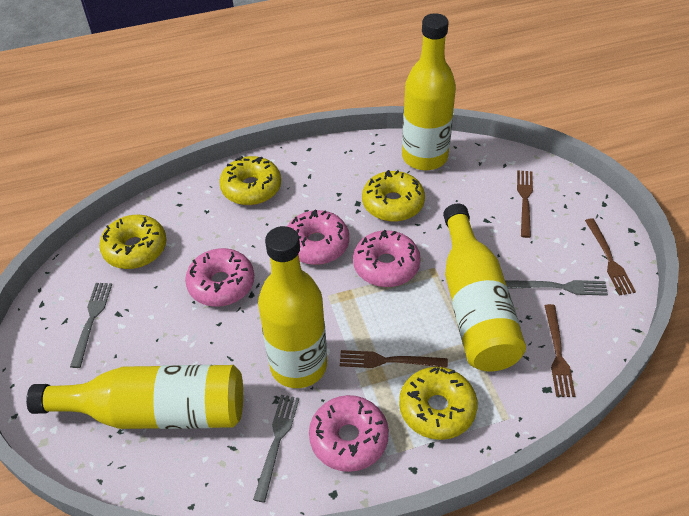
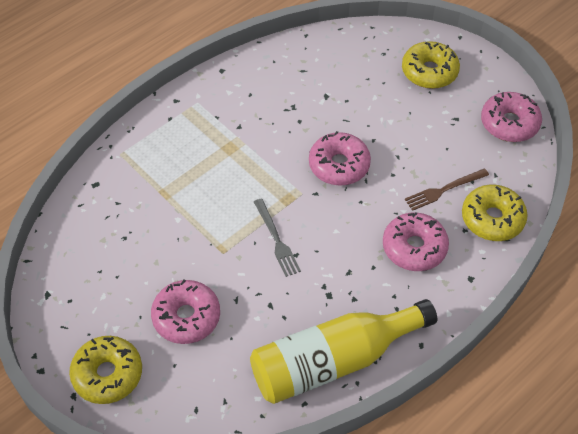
brown fork: [340,350,448,368] [517,170,533,238] [544,304,575,397] [585,218,636,296] = 4 -> [405,168,489,211] = 1
grey fork: [70,283,112,368] [253,395,299,503] [505,280,608,296] = 3 -> [254,199,301,277] = 1
yellow bottle: [26,365,243,429] [258,226,327,388] [402,13,456,170] [443,204,526,371] = 4 -> [250,299,437,404] = 1
yellow donut: [99,215,167,269] [219,156,281,205] [362,170,425,222] [399,367,478,440] = 4 -> [69,336,142,404] [402,41,460,89] [462,184,528,241] = 3

